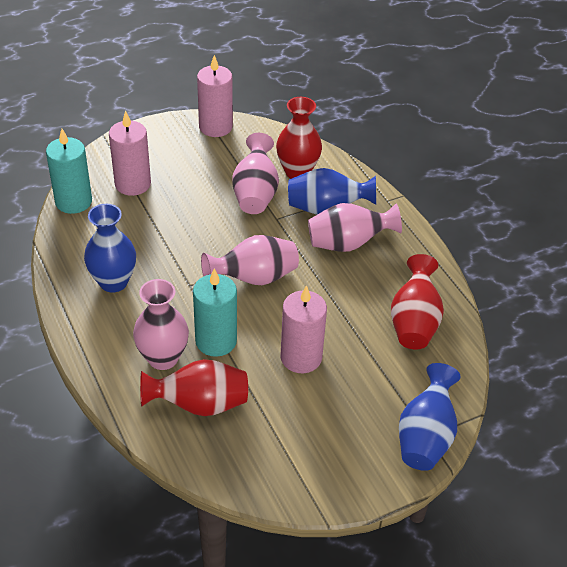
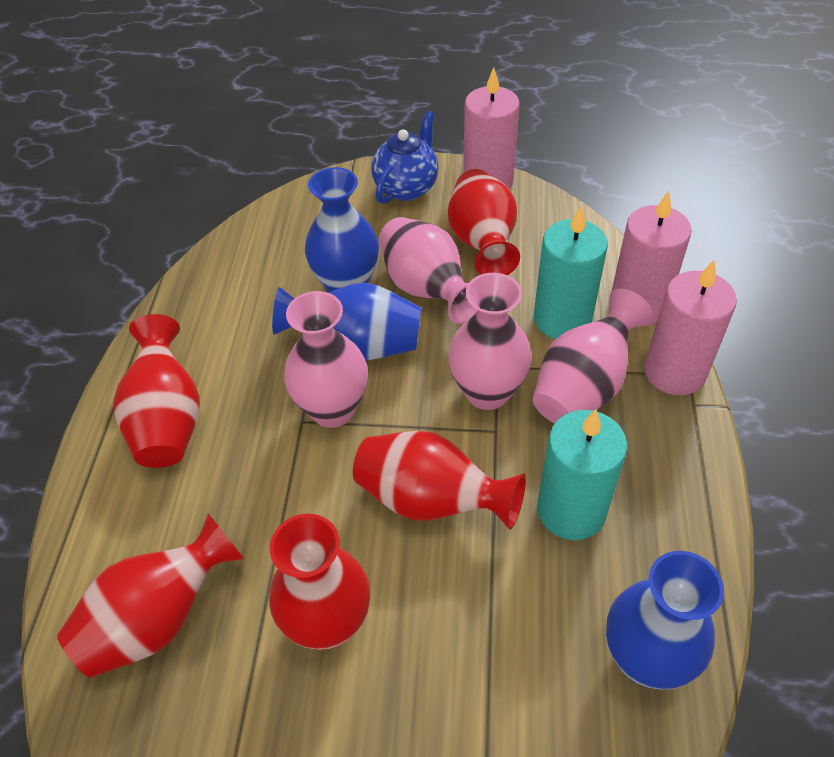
blue teapot: none = 0 -> [371,111,439,204] = 1
red vase: [140,359,248,416] [276,97,322,179] [391,254,444,350] = 3 -> [57,513,244,678] [113,314,200,468] [269,514,370,650] [353,431,526,530] [448,169,520,275] = 5

